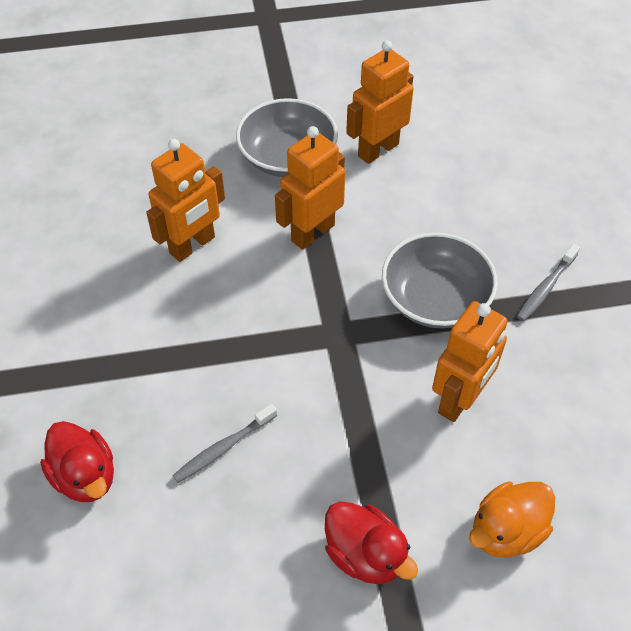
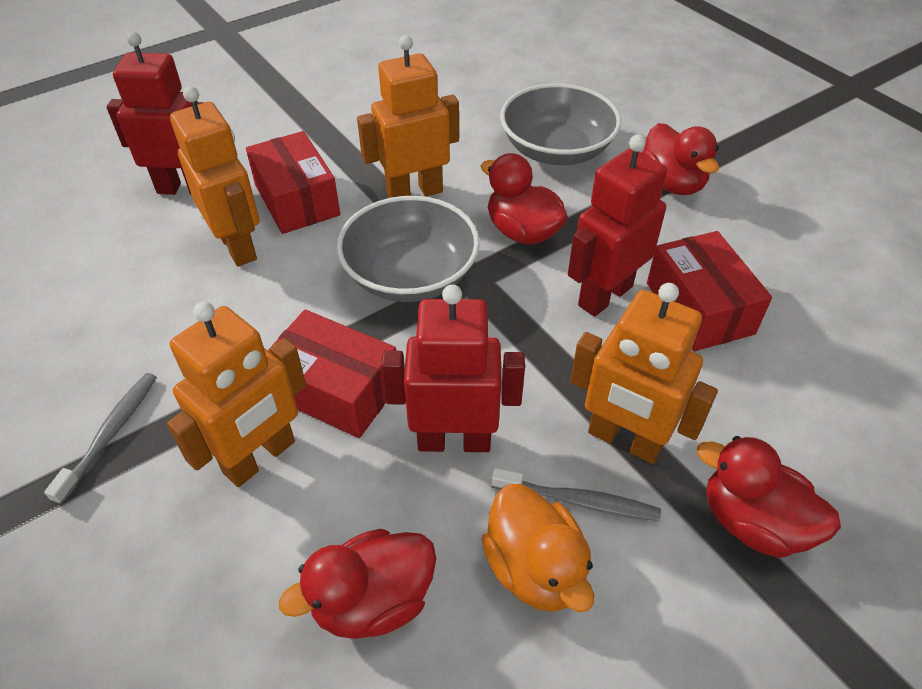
red box: none = 0 -> [246,131,340,234] [268,310,396,438] [647,231,772,351] = 3
red duck: [40,421,114,502] [325,502,418,584] = 2 -> [279,529,436,639] [481,153,568,245] [642,123,719,195] [697,436,841,558] = 4
red robot: none = 0 -> [107,32,205,195] [381,285,525,452] [568,135,667,317] = 3

